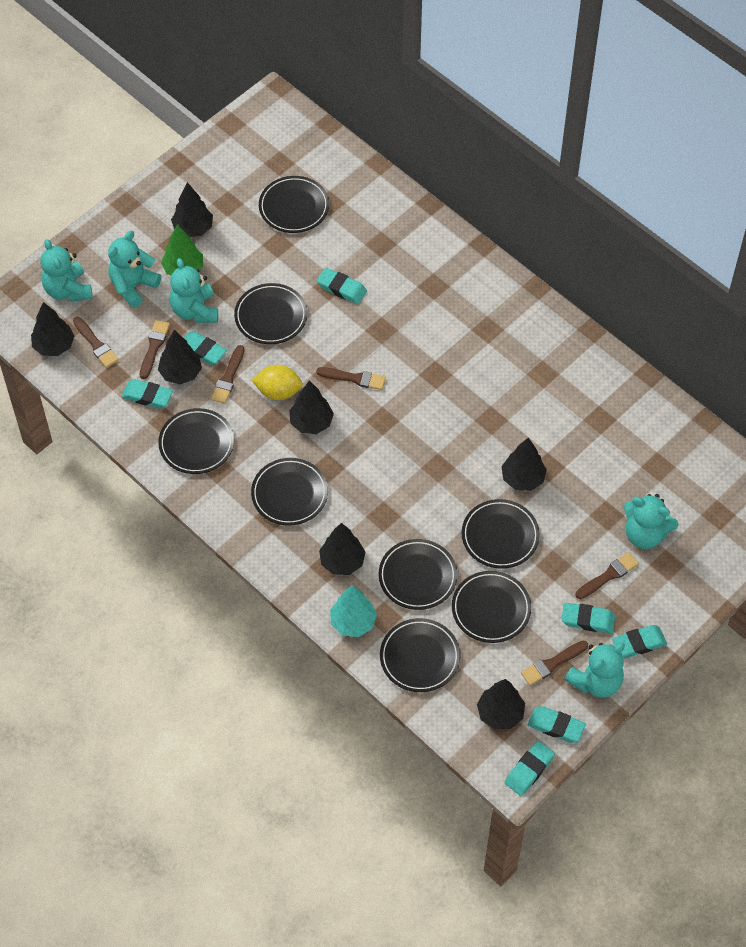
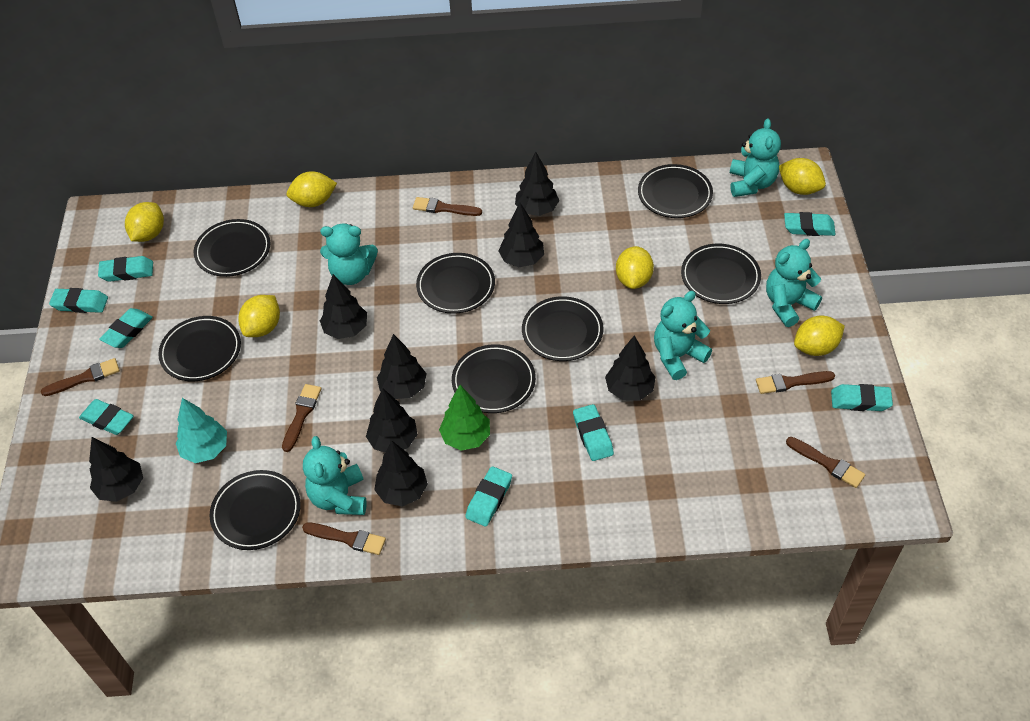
black tree: [31,302,74,356] [158,330,202,385] [171,182,213,237] [290,380,334,434] [319,523,366,575] [477,679,525,729] [501,438,547,491] = 7 -> [89,437,143,502] [320,274,367,339] [366,388,418,452] [375,441,428,507] [377,334,427,399] [498,203,544,267] [515,152,559,216] [605,335,656,400] = 8
turquoise eraser: [122,379,173,409] [184,331,227,365] [317,268,367,304] [505,741,555,796] [528,706,586,743] [562,603,615,633] [612,625,667,658] = 7 -> [49,288,108,313] [79,399,134,435] [98,256,153,282] [99,308,153,348] [465,466,512,527] [573,404,614,461] [784,212,835,236] [831,384,893,411] = 8
yellow lemon: [252,365,303,400] = 1 -> [125,202,164,242] [238,295,280,337] [287,171,337,207] [616,246,654,289] [779,158,826,195] [794,316,845,356] = 6

